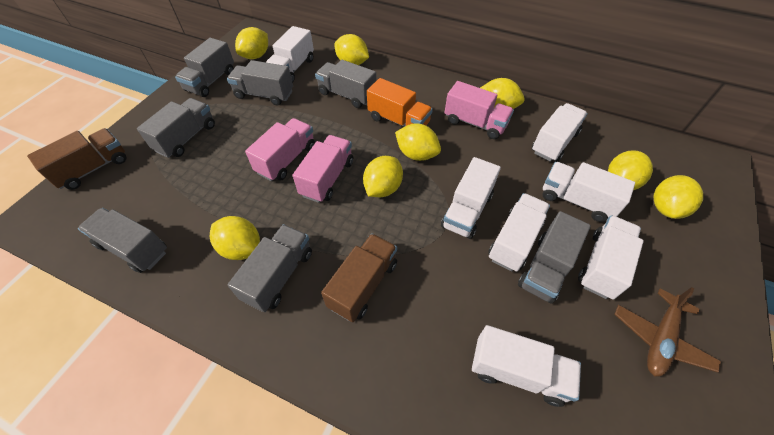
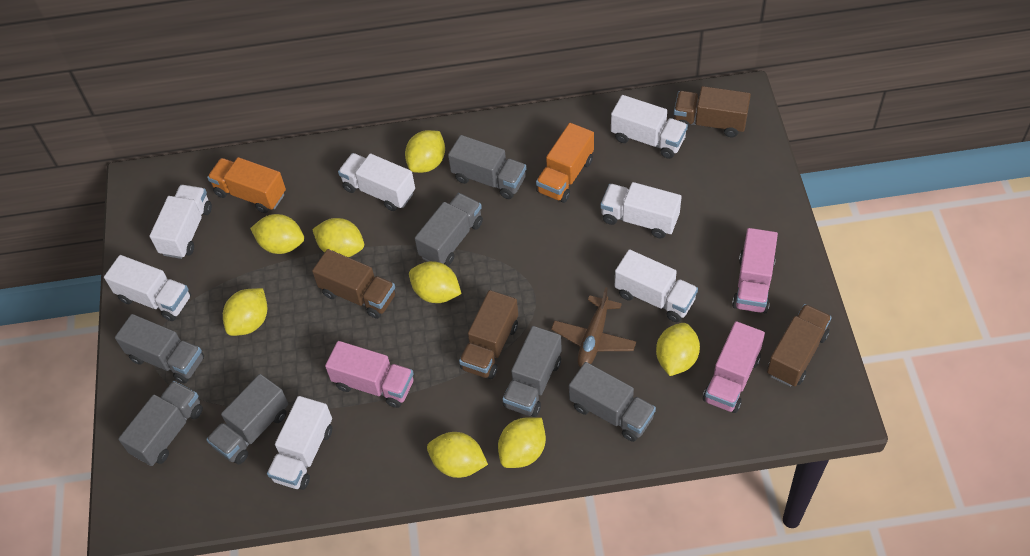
brown truck: [27,128,127,190] [321,233,397,322] = 2 -> [312,249,396,319] [459,290,518,379] [674,86,751,137] [767,304,832,387] = 4
orange truck: [367,78,433,127] = 1 -> [207,157,286,213] [536,123,594,203] = 2

